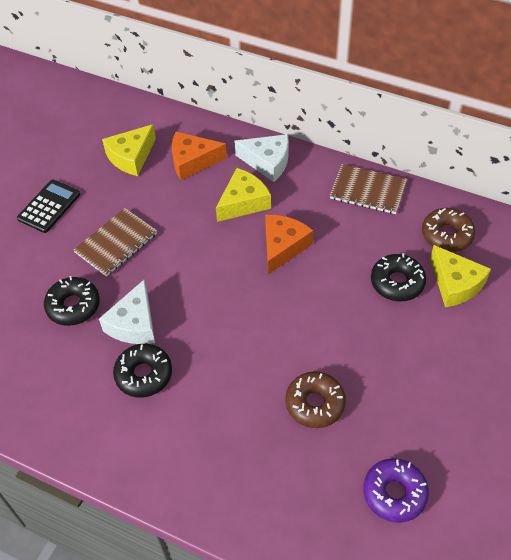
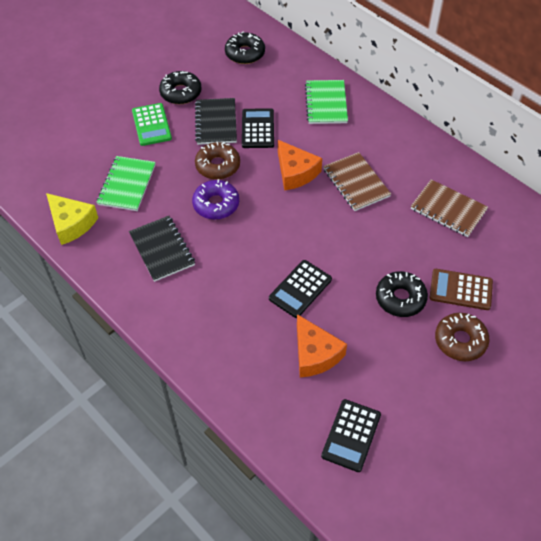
black calculator: [17,180,80,233] = 1 -> [242,108,274,148] [269,260,332,318] [321,399,381,472] = 3
black notebook: none = 0 -> [129,216,195,282] [195,98,237,145] = 2
brown calculator: none = 0 -> [429,269,493,310] = 1
green calculator: none = 0 -> [132,103,172,146] = 1
green notebook: none = 0 -> [96,156,156,211] [305,80,348,124] = 2
white cheese: [99,280,155,344] [234,134,289,182] = 2 -> none = 0
yellow cheese: [102,124,156,176] [216,168,271,222] [430,245,491,307] = 3 -> [46,193,98,245] = 1

